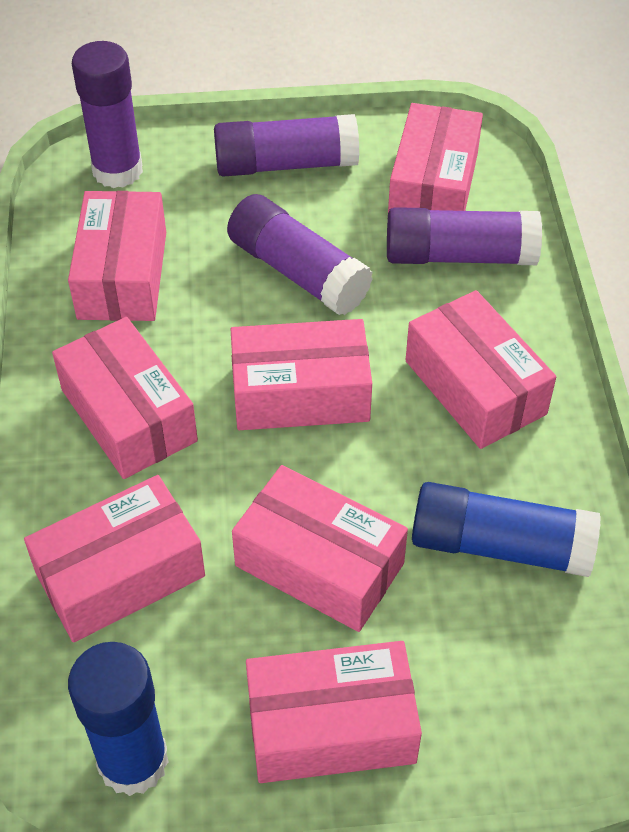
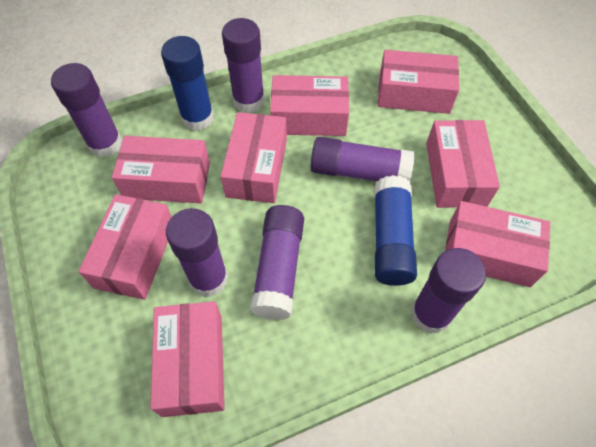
purple glue stick: [72,41,143,188] [214,114,359,177] [227,194,373,315] [387,207,542,265] = 4 -> [51,63,123,158] [166,208,228,297] [222,18,265,113] [250,205,304,320] [311,137,415,181] [411,248,486,334] = 6

